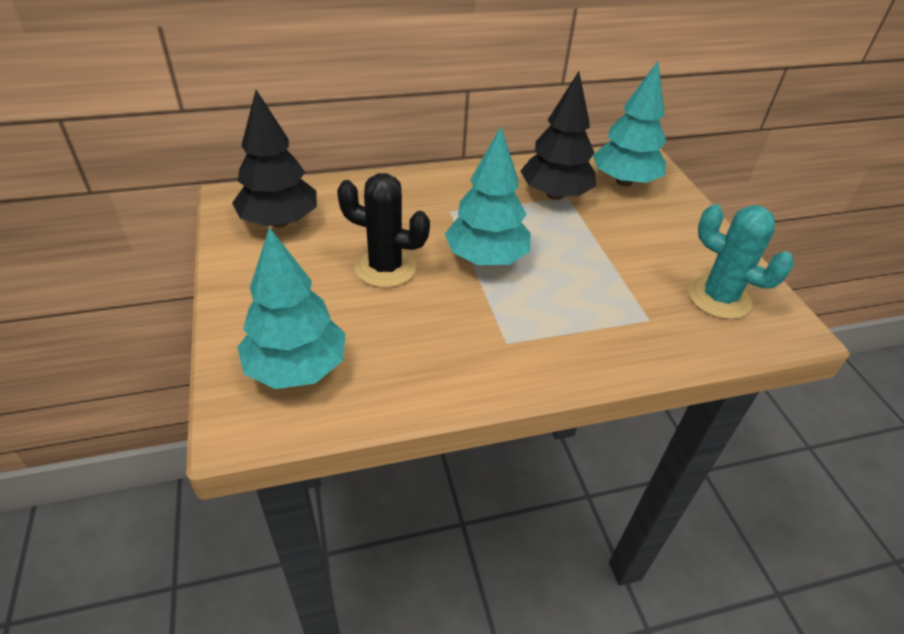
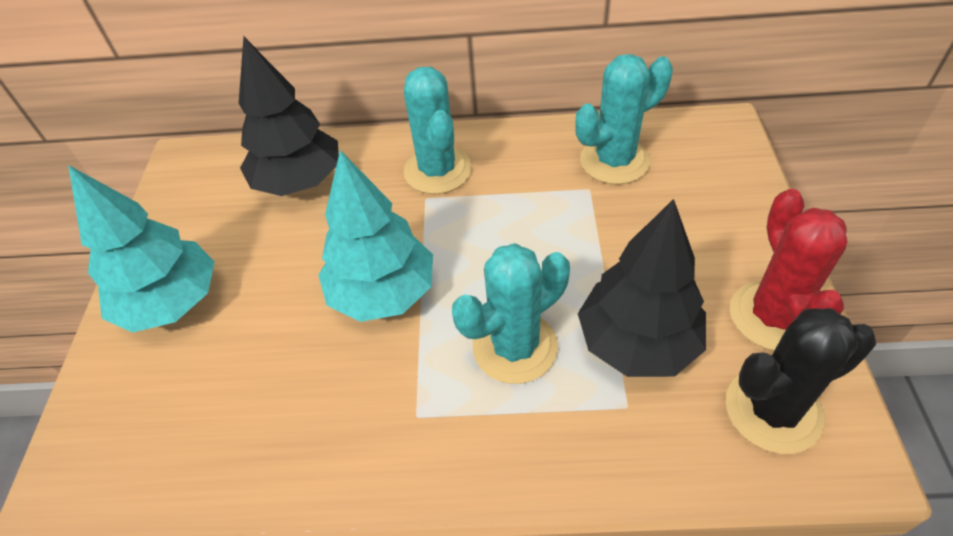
red cactus: none = 0 -> [730,189,847,350] = 1
turquoise cactus: [688,204,794,319] = 1 -> [403,67,472,194] [452,243,570,384] [575,54,673,184] = 3
turquoise tree: [237,227,346,389] [445,127,530,265] [593,61,666,187] = 3 -> [68,165,215,333] [318,150,433,322] = 2

